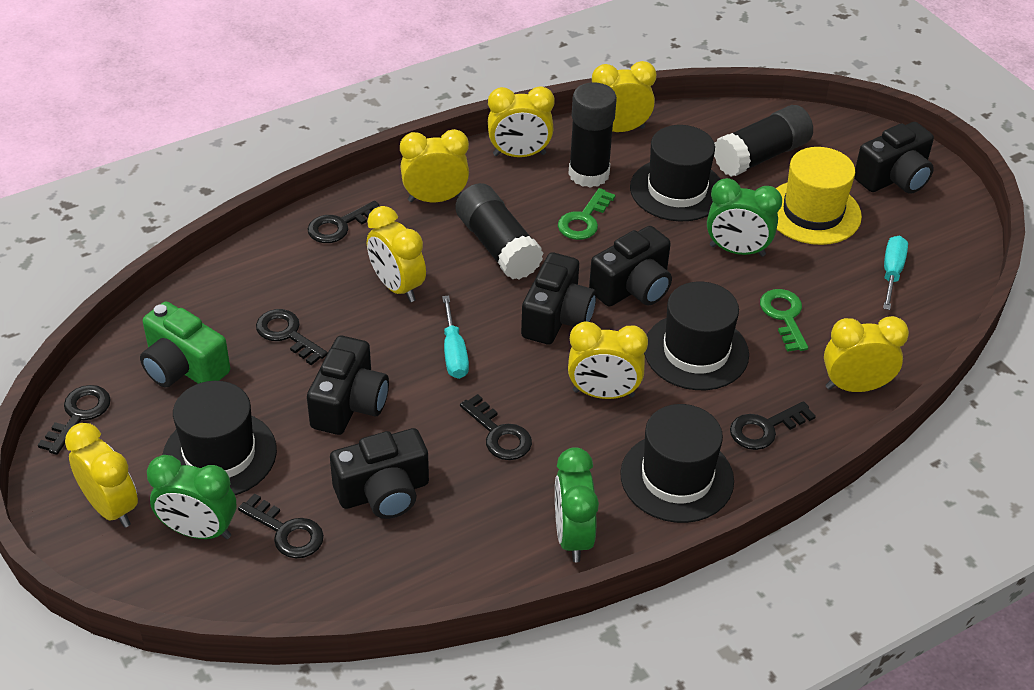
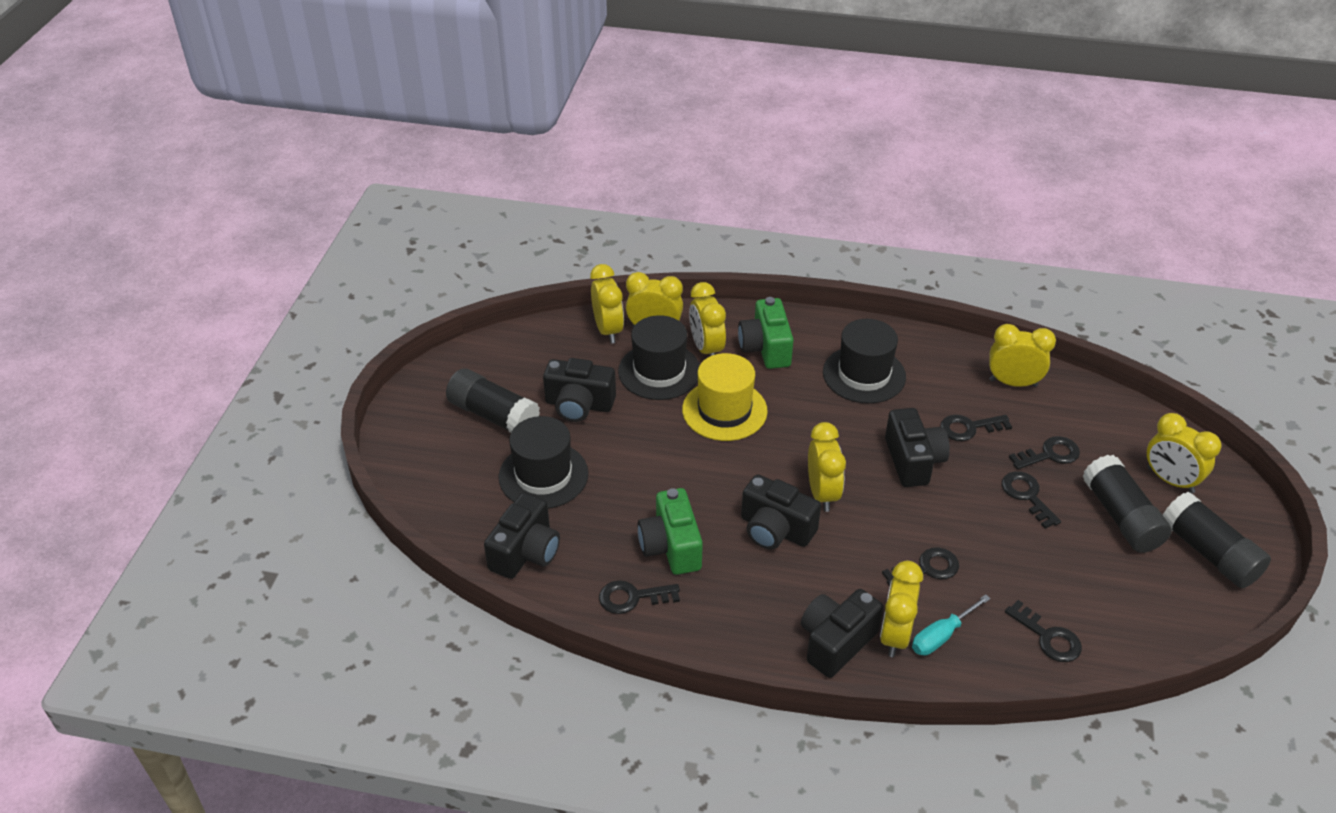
black hat: [162,381,277,495] [620,404,734,523] [630,125,721,221] [644,282,749,390] = 4 -> [498,416,588,509] [618,315,700,400] [823,319,906,404] = 3
green camera: [140,302,230,387] = 1 -> [638,488,703,575] [738,297,794,369] = 2
green clock: [147,455,236,539] [555,447,599,562] [707,178,782,257] = 3 -> none = 0
green key: [558,188,616,240] [760,289,808,352] = 2 -> none = 0
turquoise screwdriver: [442,296,469,379] [883,236,908,310] = 2 -> [912,594,991,656] = 1

